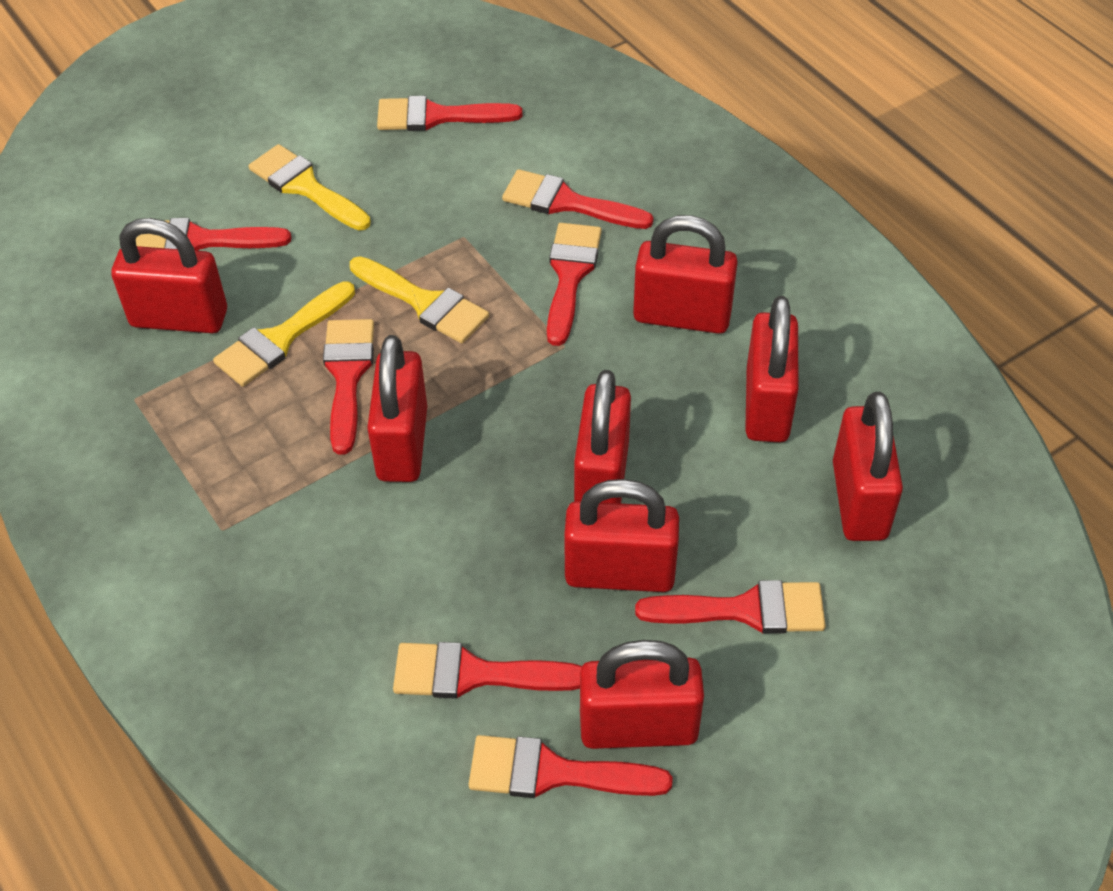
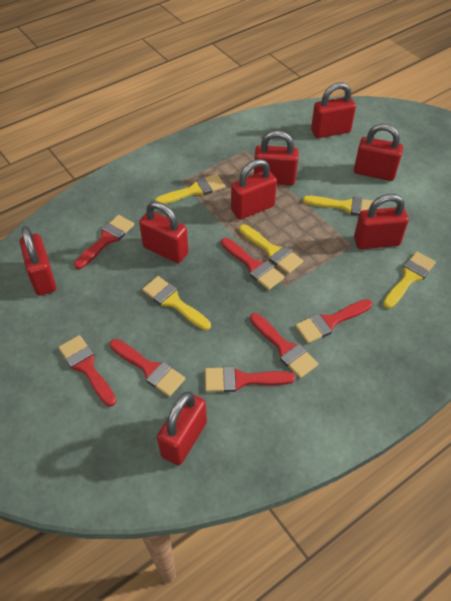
red brush: [136,218,291,251] [323,319,374,455] [377,96,522,131] [393,642,582,698] [468,735,673,798] [502,169,653,229] [547,223,602,346] [635,580,826,634] = 8 -> [58,335,116,407] [74,215,134,269] [110,339,185,397] [205,366,295,392] [221,238,284,290] [250,313,318,378] [295,299,372,343] = 7
yellow brush: [213,281,355,387] [248,144,371,231] [350,256,489,343] = 3 -> [142,276,211,330] [155,174,225,204] [239,224,303,274] [303,196,373,216] [383,251,436,309] = 5

